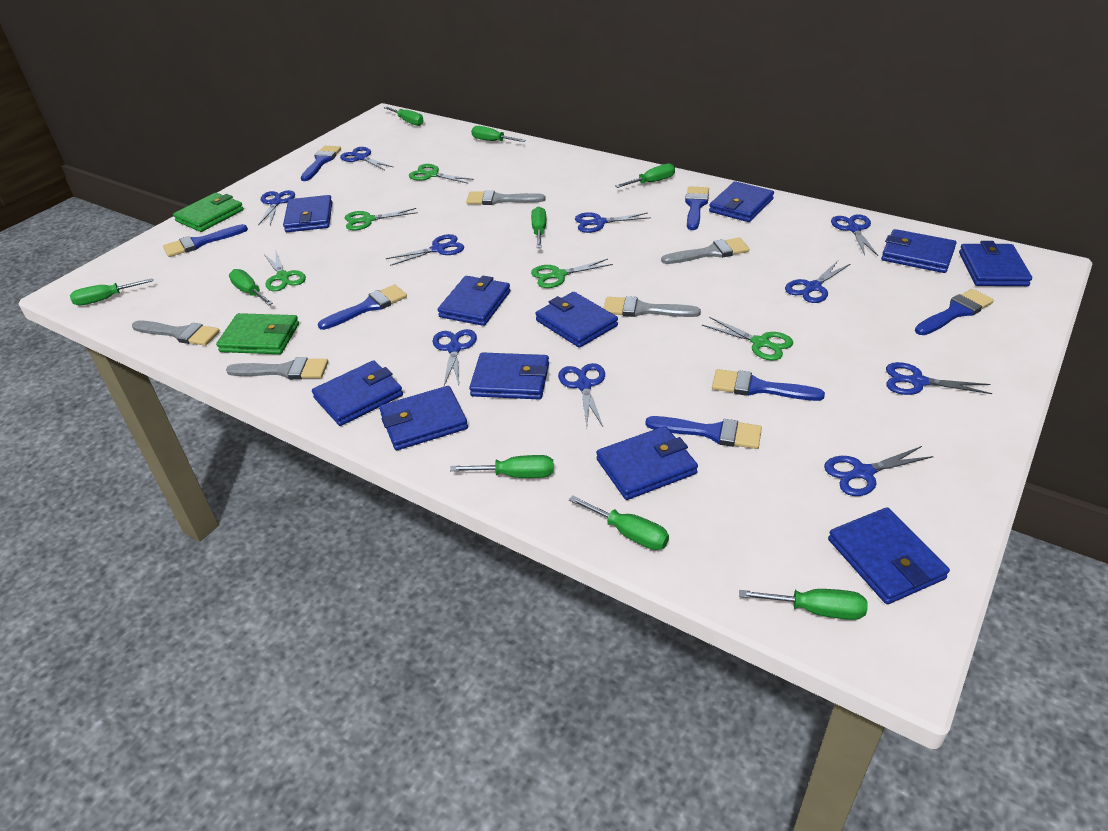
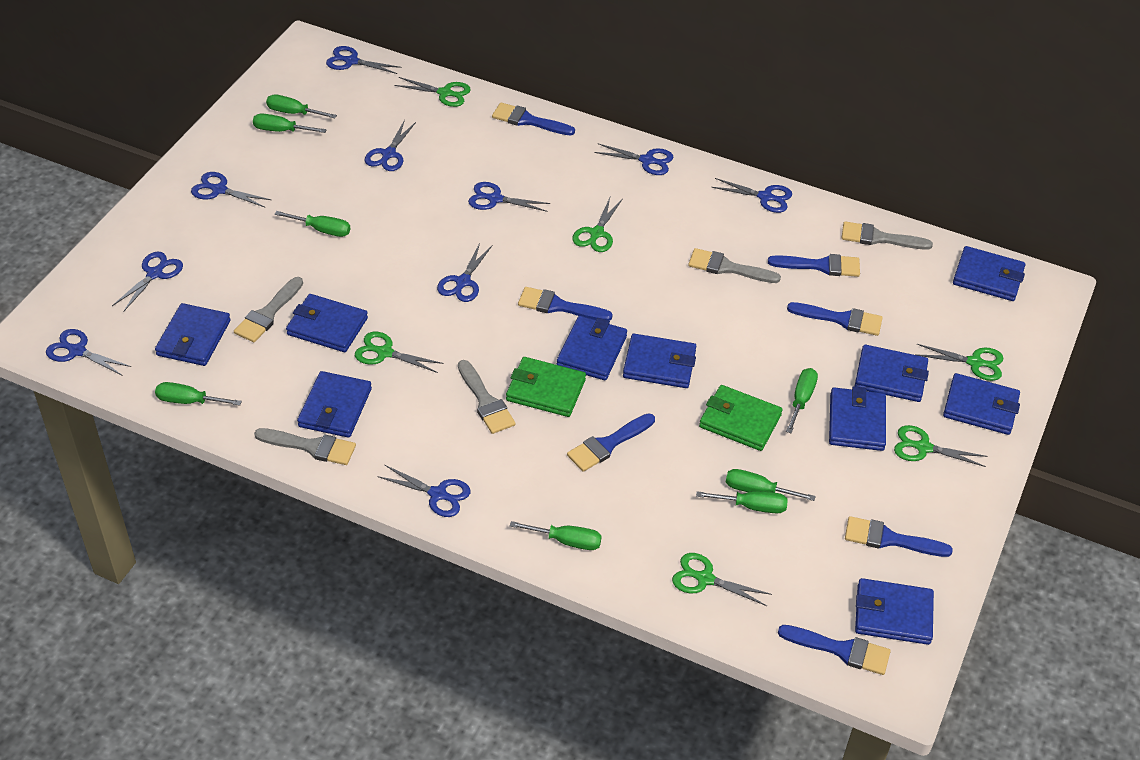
blue wallet: [283,195,332,232] [312,360,403,426] [379,386,468,450] [438,275,510,326] [469,352,549,399] [535,292,618,348] [596,426,698,500] [709,181,774,222] [828,507,950,604] [881,229,956,273] [959,241,1032,286] = 11 -> [155,303,231,366] [286,294,368,352] [297,371,372,438] [557,316,627,380] [623,334,696,388] [829,386,886,451] [855,344,929,402] [855,578,934,645] [943,373,1020,435] [953,246,1025,301] = 10
green scissors: [264,251,306,291] [345,208,418,230] [409,164,474,184] [531,259,613,288] [702,317,793,361] = 5 -> [355,332,443,373] [394,77,471,107] [572,198,622,252] [672,553,772,606] [894,425,987,467] [915,344,1003,381] = 6
green screwdriver: [70,278,153,306] [229,269,273,306] [384,106,424,126] [450,455,554,478] [471,126,526,142] [531,206,546,248] [569,495,669,550] [615,163,675,188] [739,589,867,620] = 9 -> [155,382,242,406] [253,113,327,133] [266,95,337,118] [275,211,351,237] [510,521,602,550] [696,491,788,513] [726,469,816,501] [786,368,818,433] = 8

